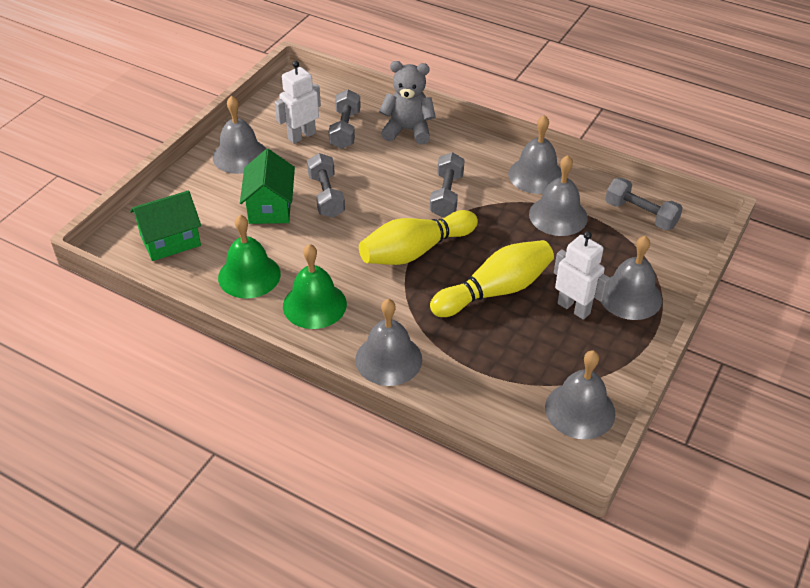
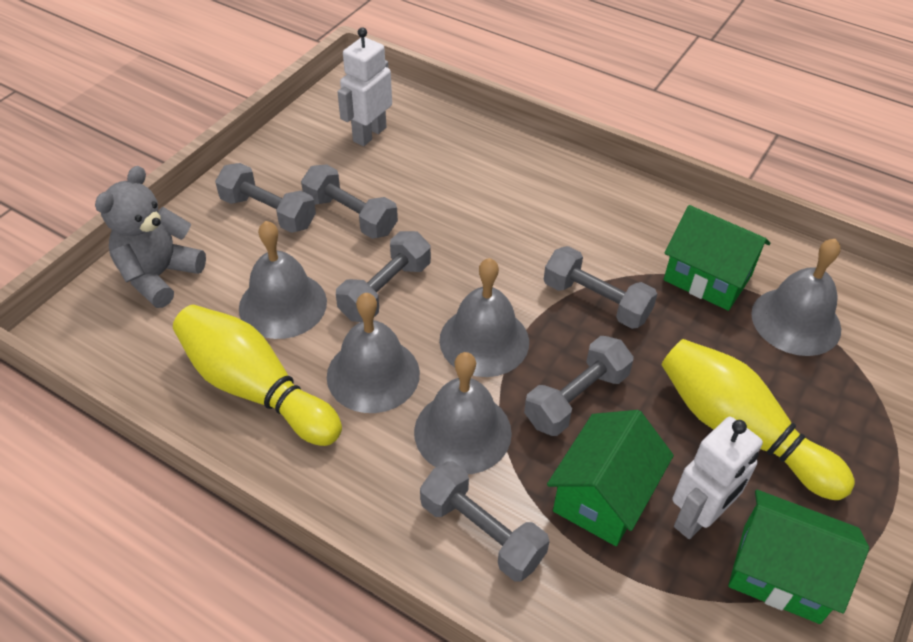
green bell: [218,215,281,299] [283,244,347,329] = 2 -> none = 0
green house: [130,190,201,261] [240,149,295,224] = 2 -> [547,410,674,546] [664,205,771,311] [728,490,869,624] = 3
grey bell: [213,96,266,174] [355,299,422,386] [508,115,562,194] [529,155,588,236] [545,350,616,439] [601,236,662,320] = 6 -> [239,221,327,339] [327,293,420,413] [414,352,512,474] [439,258,529,377] [751,238,841,356] = 5
grey dumbbell: [307,153,345,218] [329,89,361,149] [430,152,465,217] [605,178,683,231] = 4 -> [215,163,316,233] [301,164,398,239] [336,231,431,322] [420,461,550,582] [524,336,634,436] [544,246,657,329] = 6

